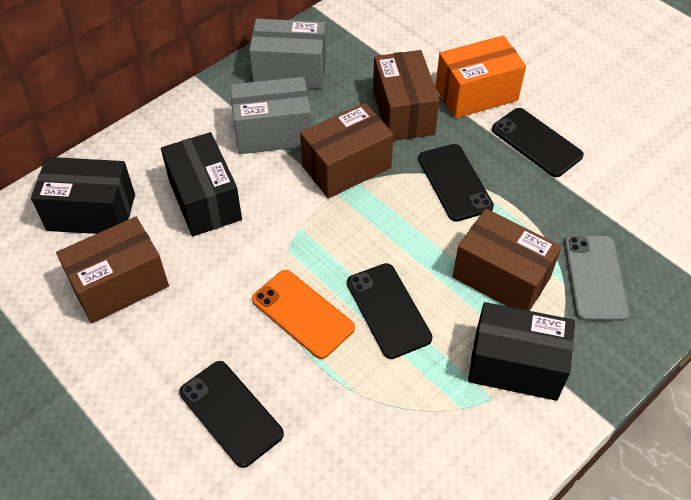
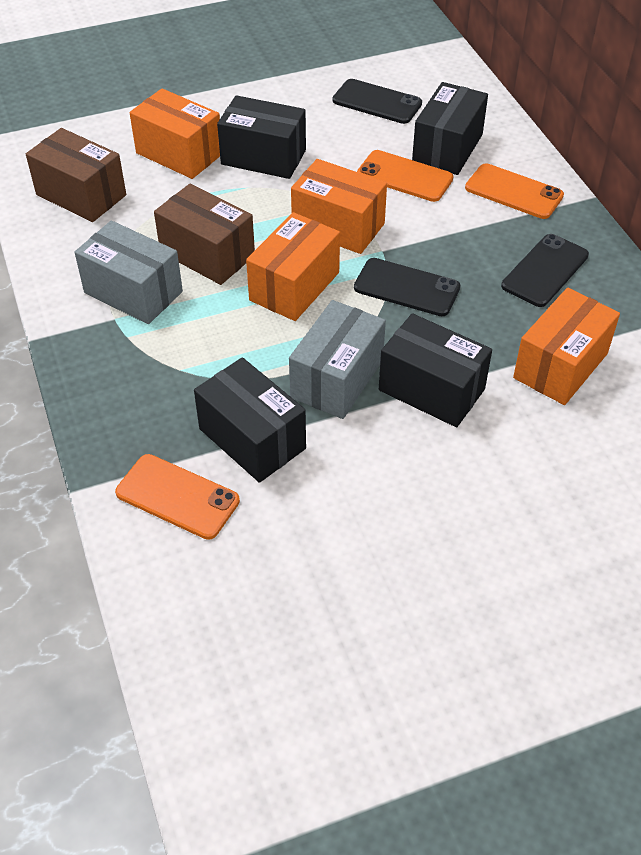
black box: [31,157,135,234] [161,132,242,236] [468,302,575,401] = 3 -> [194,357,306,483] [217,95,306,179] [379,313,492,427] [412,82,488,175] = 4
black phone: [179,361,284,468] [347,263,433,359] [418,144,494,222] [492,108,584,177] = 4 -> [332,79,422,124] [354,258,460,316] [501,234,589,307] = 3
brown box: [56,217,169,323] [300,103,394,198] [373,50,440,141] [452,209,562,311] = 4 -> [26,128,126,222] [154,184,255,285] = 2
grey phone: [564,235,629,321] = 1 -> none = 0
orange box: [435,35,526,118] = 1 -> [130,88,220,179] [246,212,340,321] [291,159,387,254] [513,288,620,405] = 4
orange phone: [252,270,355,359] = 1 -> [115,454,240,540] [357,150,454,202] [465,163,564,219] = 3

